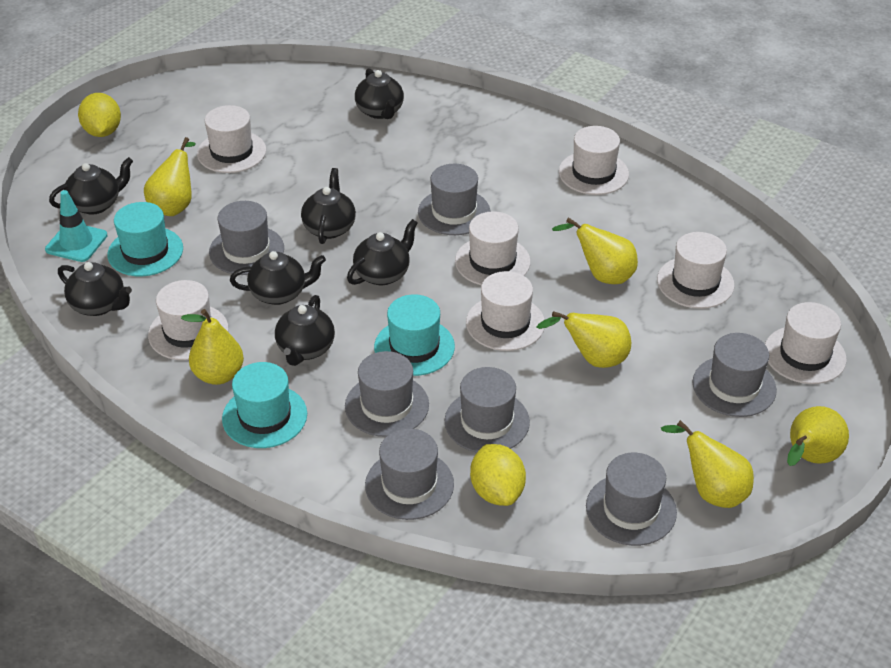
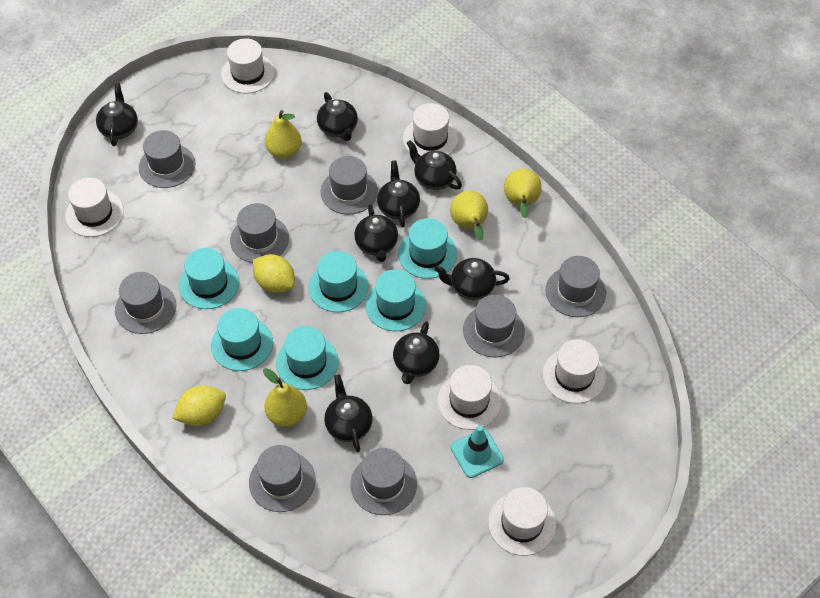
black teapot: [49,157,133,215] [58,262,132,316] [230,251,326,305] [275,295,335,366] [301,168,356,244] [347,219,418,285] [355,68,404,119] = 7 -> [96,83,138,146] [317,92,358,141] [324,374,373,452] [354,204,398,262] [377,160,420,227] [393,321,440,384] [407,140,462,190] [434,258,510,300] = 8
grey hat: [209,201,284,275] [345,351,429,437] [365,428,454,520] [418,164,490,235] [445,367,530,453] [586,453,677,546] [693,333,777,417] = 7 -> [115,272,176,334] [139,130,195,188] [230,203,289,263] [249,445,315,512] [321,156,378,215] [350,448,417,515] [463,295,525,357] [546,256,606,317] = 8
turquoise hat: [107,202,183,276] [222,362,307,448] [374,294,455,376] = 3 -> [179,248,239,309] [211,308,273,371] [276,326,339,390] [308,251,369,312] [365,269,426,331] [398,218,457,279] = 6
white hat: [148,280,229,360] [197,105,266,173] [455,211,531,285] [466,271,545,351] [559,126,629,195] [657,232,735,309] [765,302,847,384] = 7 -> [65,178,124,237] [221,38,275,94] [403,103,458,156] [437,365,501,430] [488,487,556,556] [543,339,606,404] = 6
yellow pear: [144,137,196,216] [181,309,244,385] [537,311,631,368] [552,218,638,284] [661,420,754,508] [787,406,849,466] = 6 -> [263,368,307,427] [265,110,302,159] [450,191,488,241] [504,169,542,218] = 4

